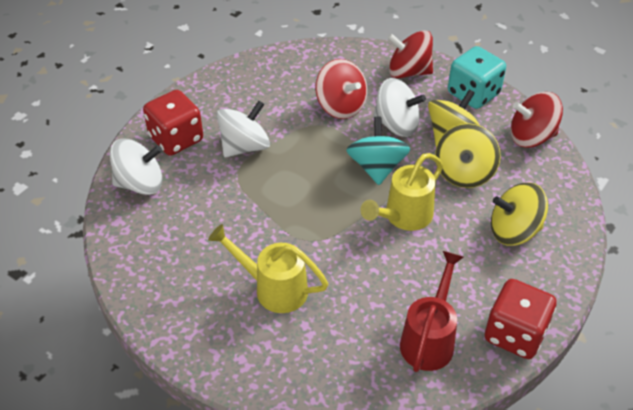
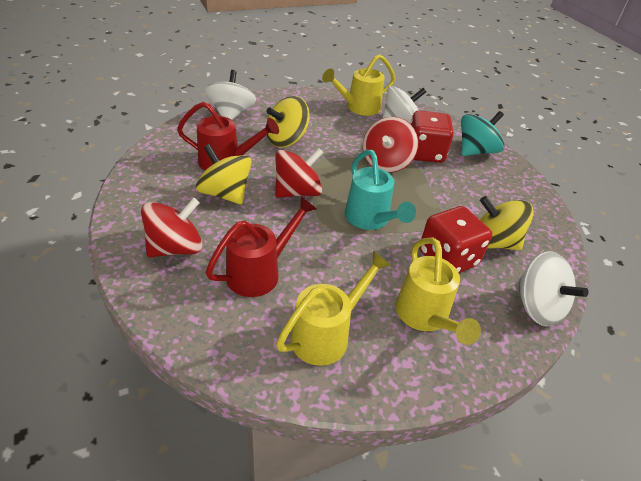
red watering can: [400,251,464,372] = 1 -> [177,102,279,170] [206,196,317,297] = 2
turquoise dice: [448,46,506,109] = 1 -> none = 0
turquoise watering can: none = 0 -> [345,150,416,230] = 1
yellow watering can: [208,224,328,313] [361,153,443,231] = 2 -> [276,251,391,366] [322,54,395,116] [395,237,481,345] = 3

